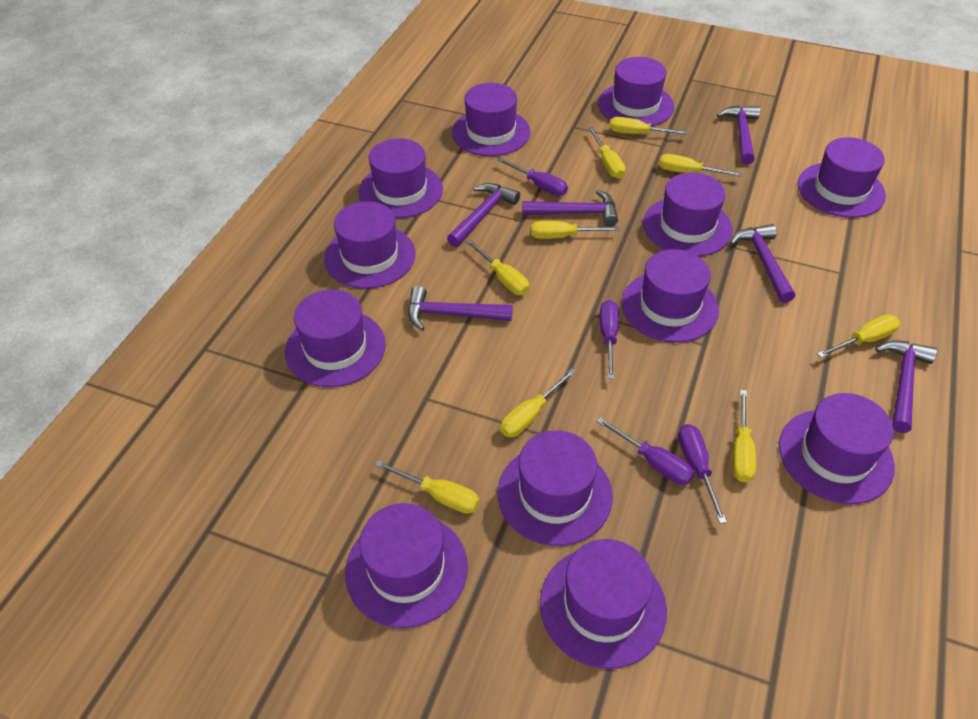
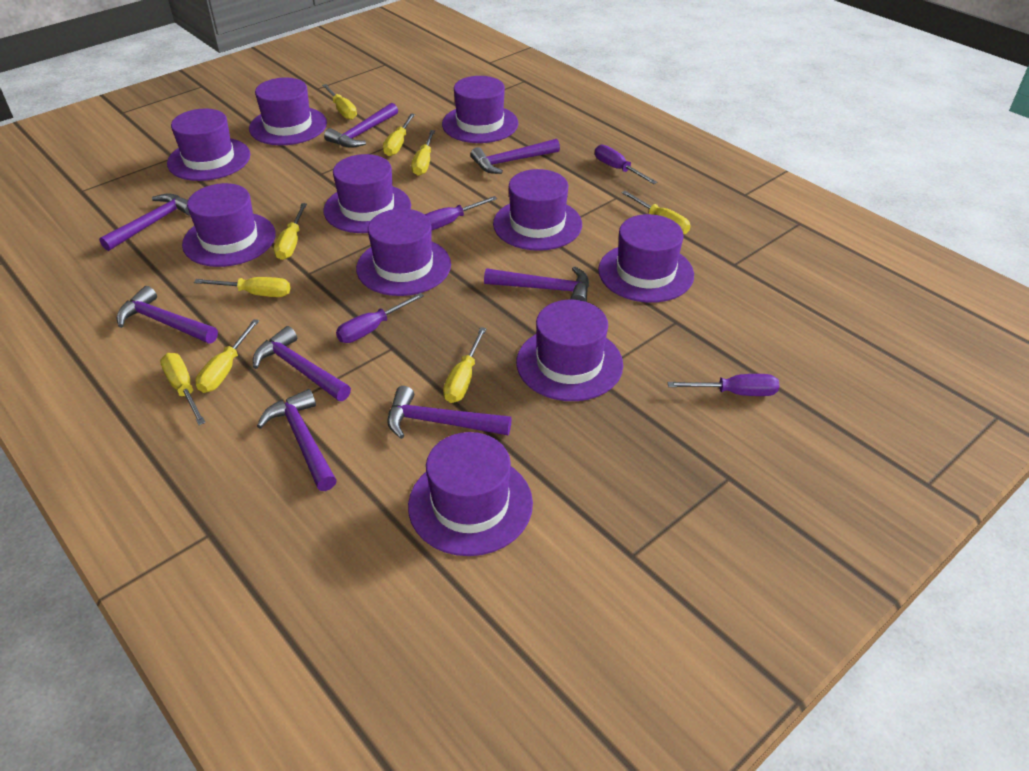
purple hammer: [408,286,513,331] [447,183,520,247] [522,190,618,226] [717,105,760,165] [730,224,795,303] [875,340,937,433] = 6 -> [99,193,190,251] [116,286,218,344] [253,326,351,401] [257,389,337,491] [324,103,398,148] [387,386,512,439] [470,139,560,174] [484,266,589,302] = 8
purple hat: [285,290,386,387] [324,201,415,289] [345,503,468,628] [358,139,443,218] [452,83,530,156] [498,430,613,546] [540,539,667,669] [598,57,674,126] [622,249,719,343] [643,172,733,256] [779,393,895,504] [798,137,886,218] = 12 -> [167,109,250,181] [182,183,276,267] [249,78,327,145] [323,154,411,233] [356,209,451,296] [408,432,533,556] [442,76,518,143] [493,169,582,251] [516,300,623,401] [598,214,694,303] = 10

